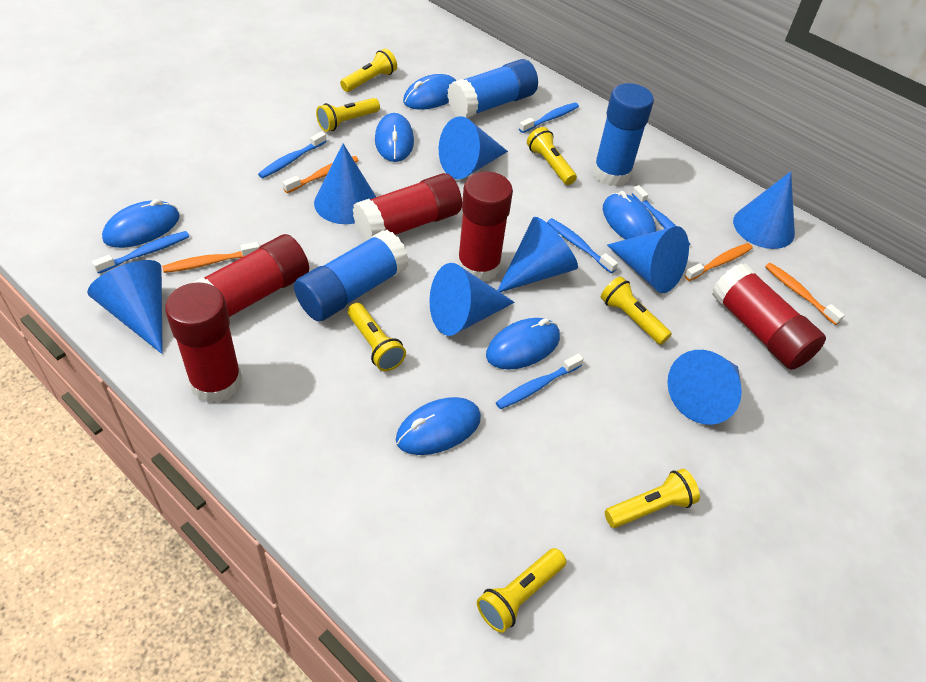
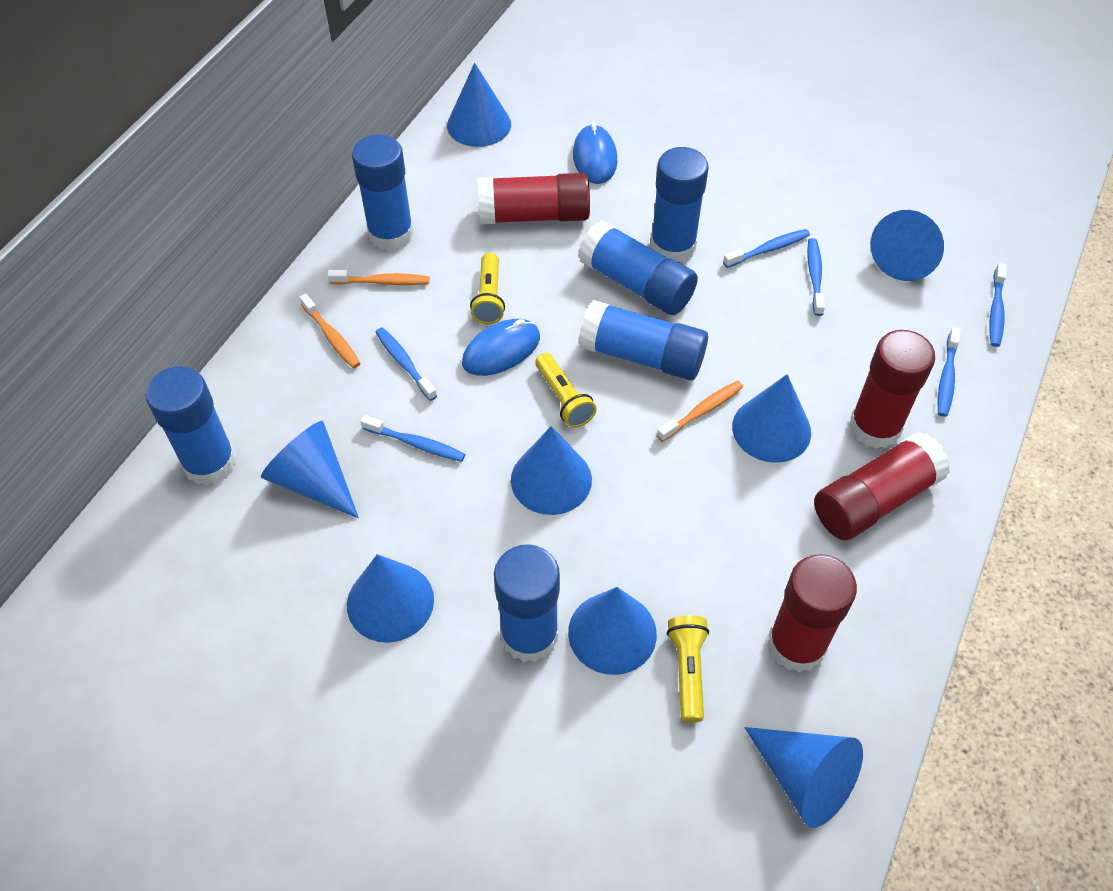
blue glue stick: [294,230,409,321] [447,59,538,118] [593,83,654,187] = 3 -> [146,366,237,486] [352,134,414,251] [494,544,560,662] [578,220,698,315] [579,300,708,380] [651,147,709,262] = 6
blue mouse: [102,199,180,248] [375,113,414,162] [396,397,481,455] [403,74,457,110] [486,318,560,370] [603,191,657,240] = 6 -> [462,319,540,376] [573,122,617,184] = 2
orange toothbrush: [162,242,260,273] [283,156,359,193] [685,243,753,281] [765,263,845,325] = 4 -> [299,293,361,368] [327,270,429,285] [657,381,743,442] = 3
red glue stick: [165,282,242,403] [193,234,309,317] [353,173,462,241] [457,172,513,282] [712,263,826,370] = 5 -> [478,173,590,224] [767,554,857,673] [814,432,950,540] [849,330,935,449] = 4
yellow flashlight: [316,98,380,132] [340,49,397,92] [348,303,406,371] [477,548,566,633] [527,127,577,185] [601,276,672,345] [605,469,700,528] = 7 -> [470,252,505,324] [535,353,597,428] [667,615,709,723] = 3

